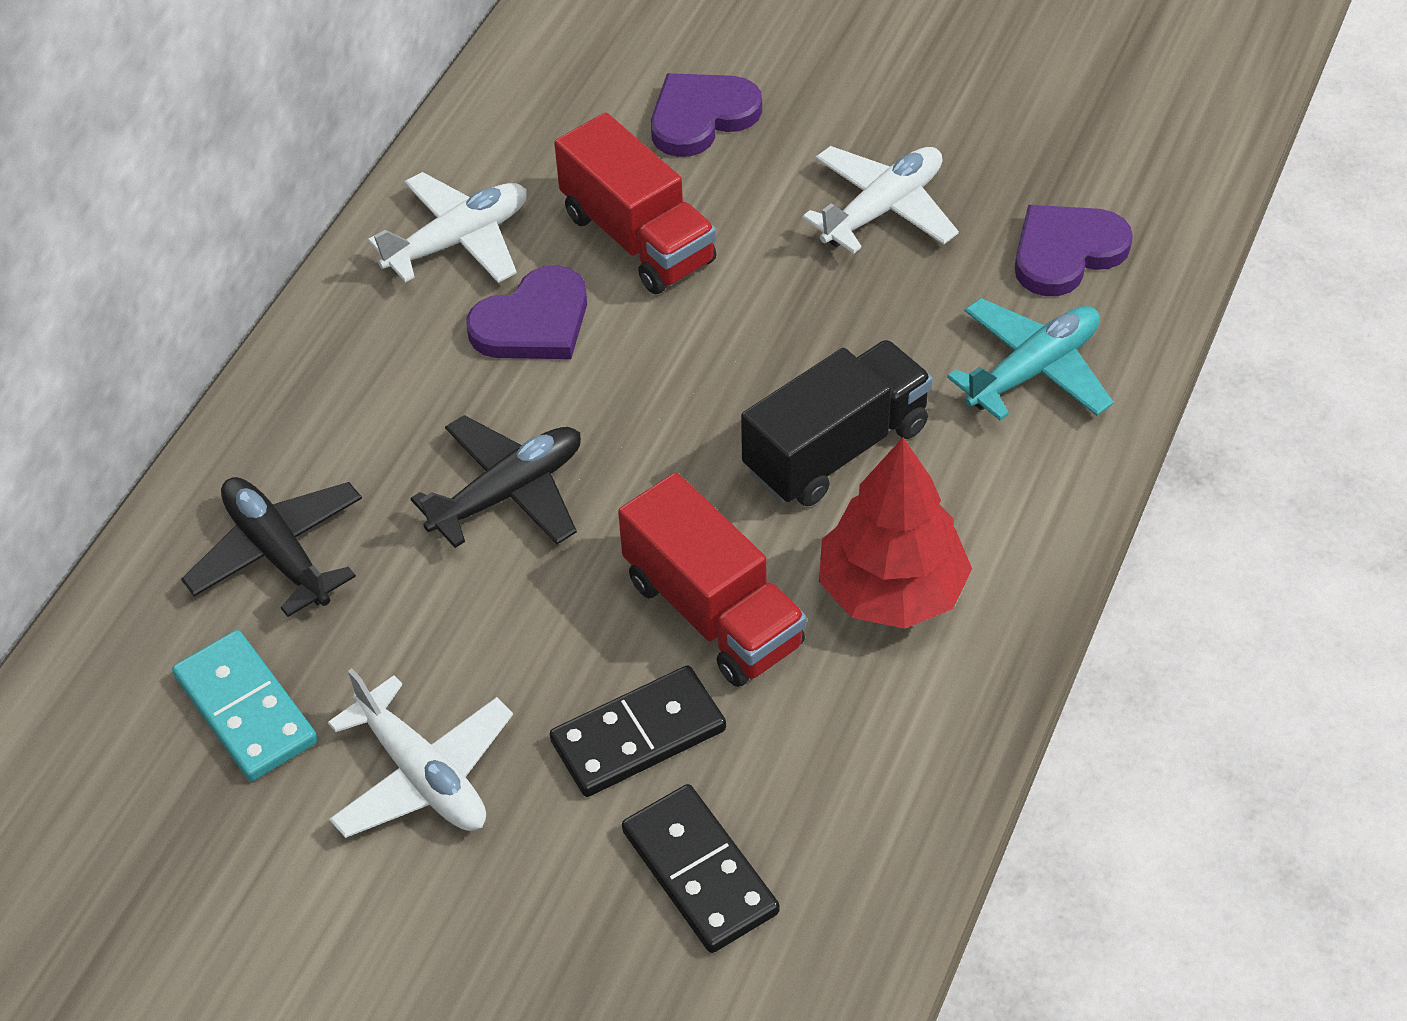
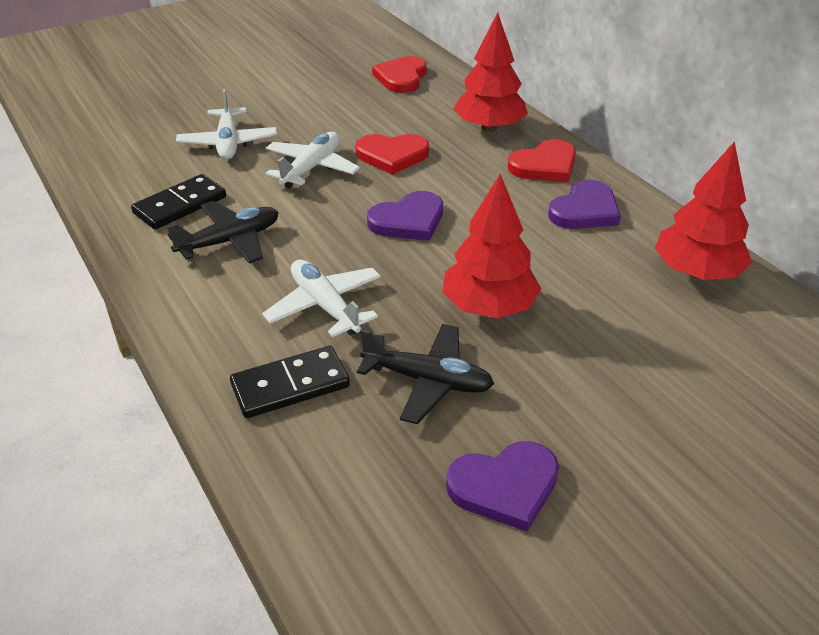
black truck: [741,340,933,506] = 1 -> none = 0
red heart: none = 0 -> [355,134,429,175] [372,56,427,93] [508,139,576,182] = 3
red tree: [819,437,972,629] = 1 -> [442,174,541,318] [453,12,528,132] [655,141,752,280] = 3
red truck: [554,112,716,294] [618,472,807,687] = 2 -> none = 0
turquoise domino: [172,630,318,781] = 1 -> none = 0
turquoise plane: [947,298,1114,420] = 1 -> none = 0

